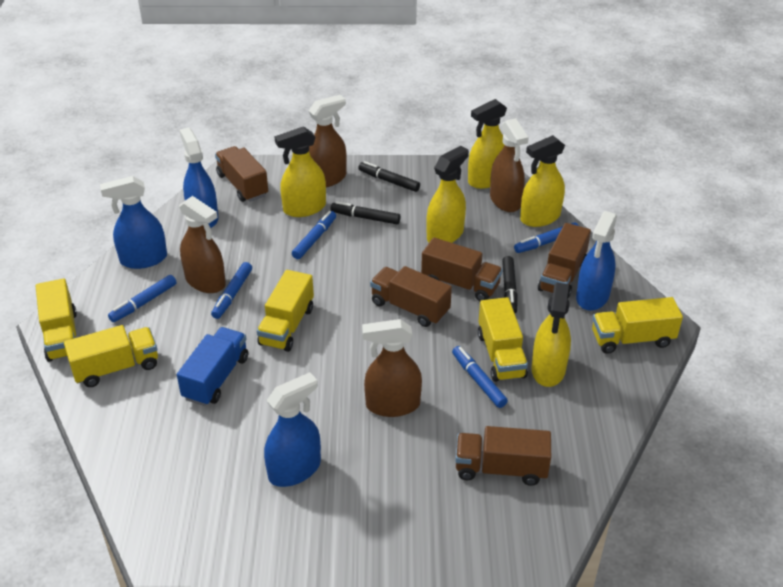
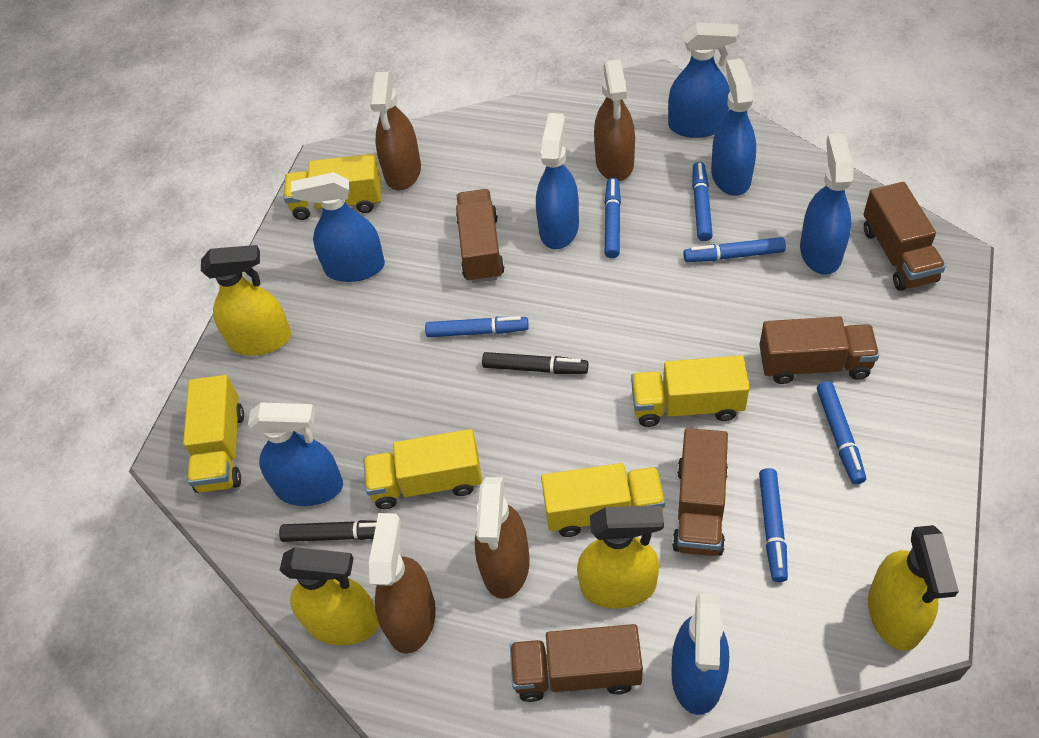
black marker: [331,201,401,224] [359,161,420,192] [502,256,518,313] = 3 -> [279,520,377,542] [482,352,588,374] = 2
blue marker: [108,275,177,322] [211,262,252,319] [292,211,336,259] [452,346,508,408] [514,222,579,253] = 5 -> [425,316,529,337] [604,178,621,258] [683,237,786,262] [692,162,713,241] [759,468,788,582] [817,381,866,485] = 6
blue spray bottle: [100,176,167,269] [180,128,219,228] [264,372,321,487] [576,211,617,311] = 4 -> [248,402,343,506] [291,172,385,282] [536,113,579,249] [668,22,739,138] [671,593,729,715] [711,59,756,196] [800,134,853,275] = 7
blue truck: [177,327,248,406] = 1 -> none = 0
yellow spray bottle: [274,126,326,217] [426,146,469,243] [468,99,507,189] [520,135,565,227] [532,283,571,387] = 5 -> [201,245,291,356] [280,547,379,645] [577,506,664,608] [868,525,959,651] = 4

